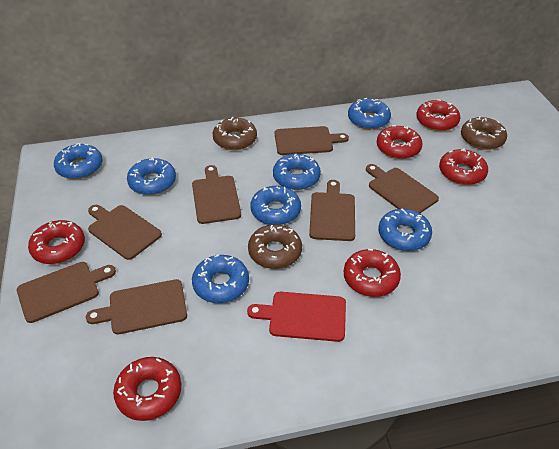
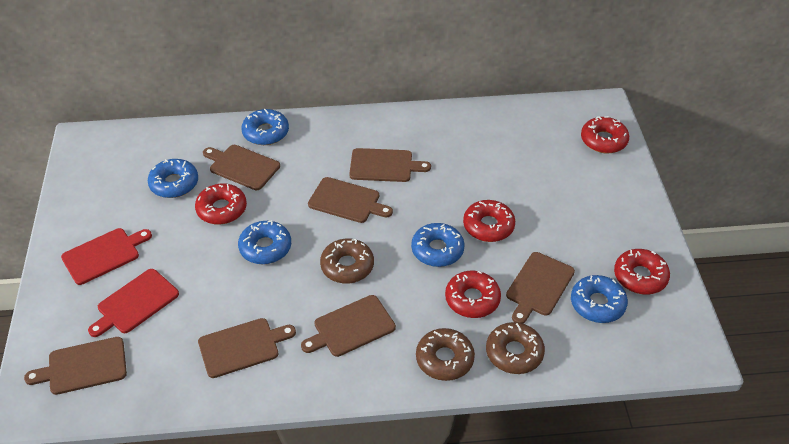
blue donut: [54,143,102,179] [127,157,176,195] [192,254,249,303] [251,186,301,225] [273,154,321,190] [348,98,391,129] [378,209,432,251] = 7 -> [148,159,198,198] [238,220,291,264] [242,109,289,145] [411,223,465,267] [571,275,628,323] = 5
red cutting board: [247,292,346,342] = 1 -> [61,228,152,285] [88,269,179,337] = 2
red donut: [28,220,85,264] [113,357,181,421] [344,249,401,297] [377,125,423,159] [416,99,460,131] [439,148,488,185] = 6 -> [195,184,247,225] [445,270,501,318] [463,200,515,242] [581,116,629,153] [614,249,670,294] = 5

